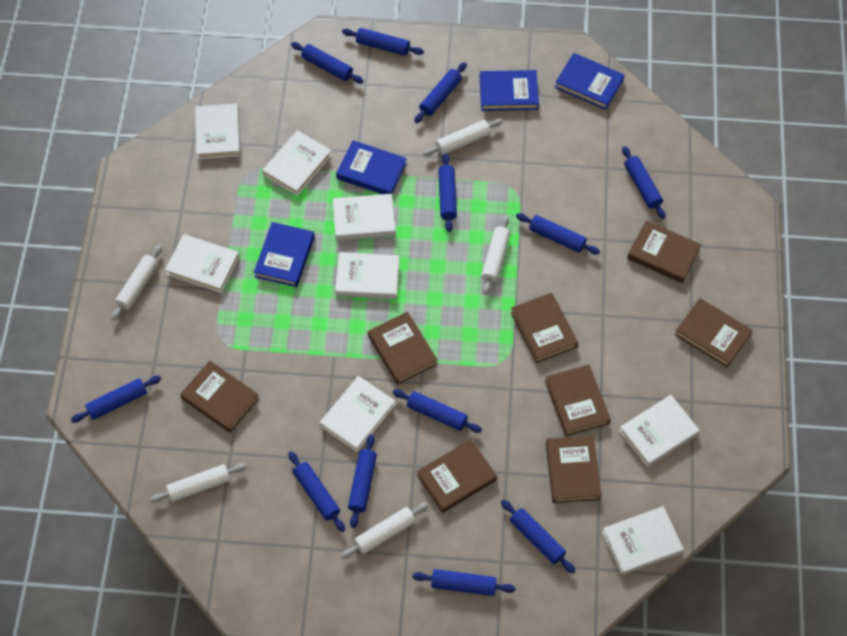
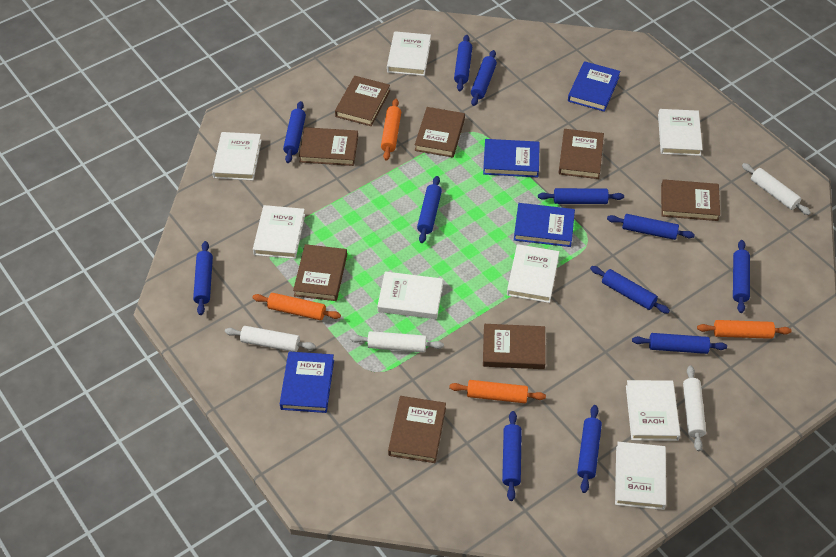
orange rolling pin: none = 0 -> [252,293,341,320] [381,99,401,160] [449,380,546,403] [697,320,792,339] = 4
white rolling pin: [111,245,162,321] [150,463,246,503] [341,503,429,559] [423,119,503,156] [481,215,510,295] = 5 -> [225,326,316,352] [350,331,444,352] [683,365,706,451] [742,163,811,215] = 4

